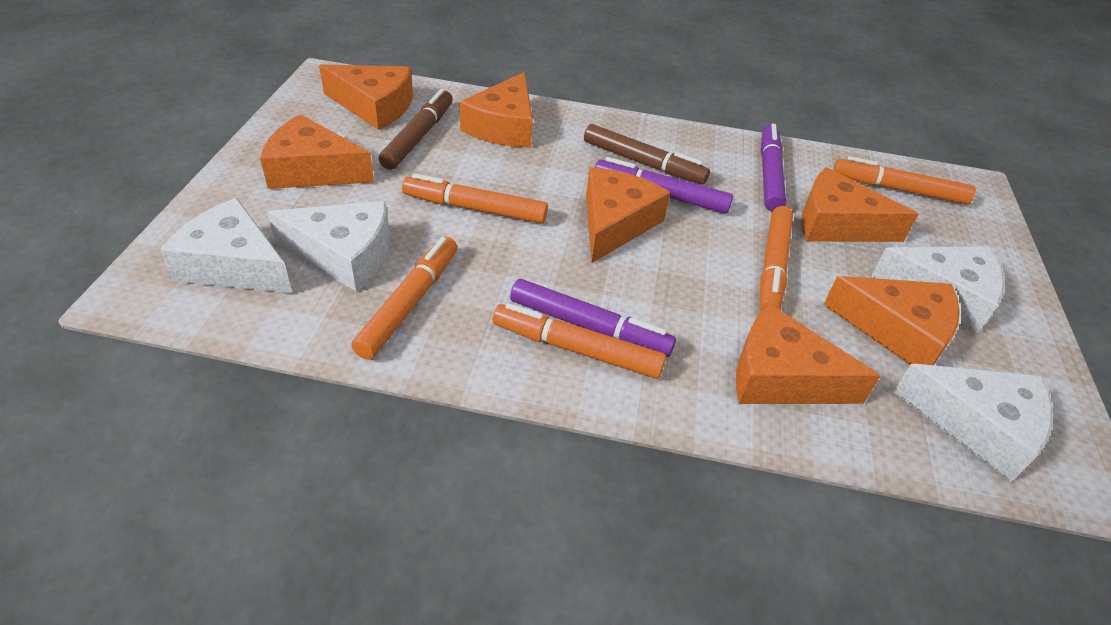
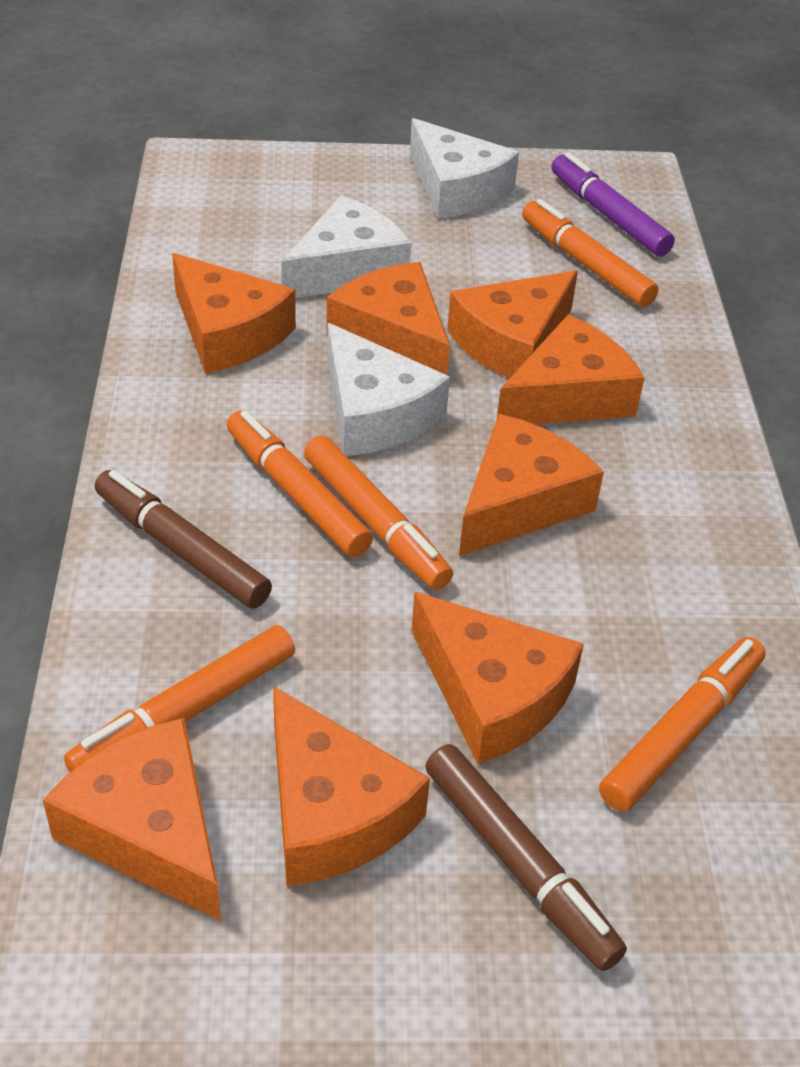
orange cheese: [260,114,374,189] [319,64,413,130] [460,72,533,148] [586,167,671,263] [736,304,881,404] [801,167,919,242] [823,276,960,365] = 7 -> [43,718,221,921] [172,253,296,373] [273,686,430,886] [326,262,450,375] [411,591,584,765] [447,271,578,378] [459,414,604,556] [497,315,645,425] = 8
purple marker: [510,279,676,357] [595,157,733,214] [761,124,786,211] = 3 -> [551,153,675,256] = 1
white cheese: [160,198,292,293] [267,201,390,292] [871,246,1004,334] [893,364,1052,482] = 4 -> [282,196,411,298] [327,323,450,456] [410,118,519,219] = 3

